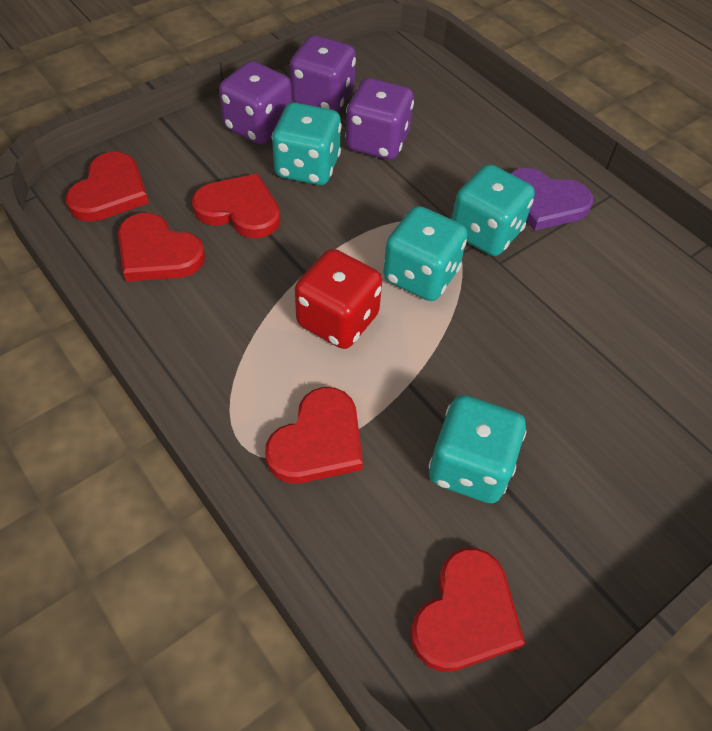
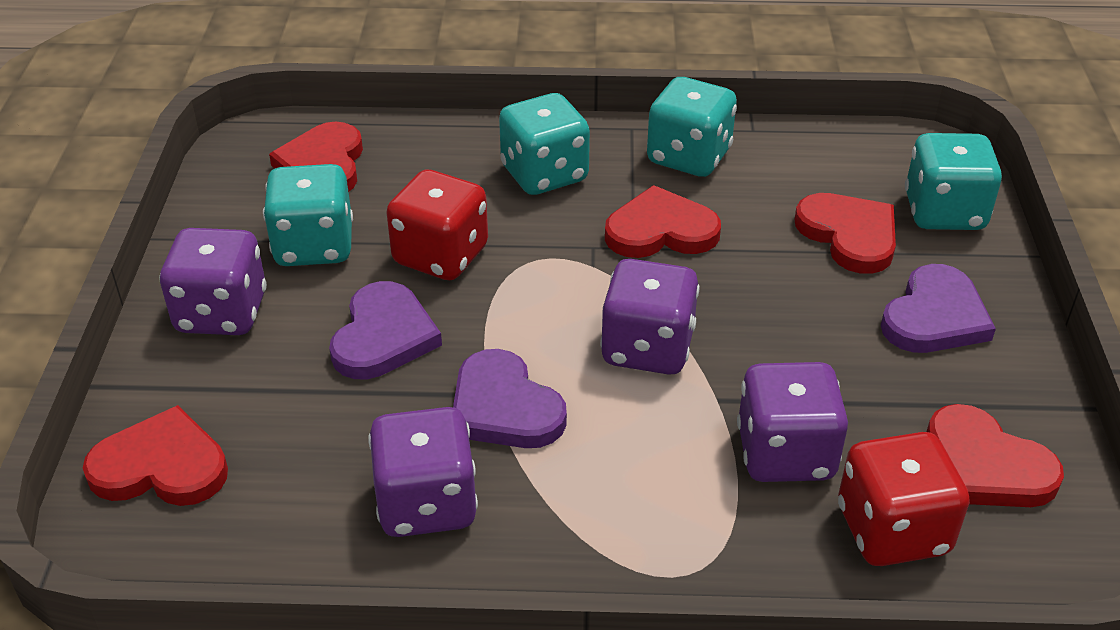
purple dice: [219,61,292,145] [290,35,356,112] [345,78,414,160] = 3 -> [159,228,267,335] [368,407,478,537] [600,259,699,375] [737,362,848,482] = 4
purple heart: [510,168,593,231] = 1 -> [329,281,442,379] [453,349,567,448] [881,264,996,353] = 3
red dice: [295,249,382,349] = 1 -> [386,170,488,280] [838,432,970,566] = 2

